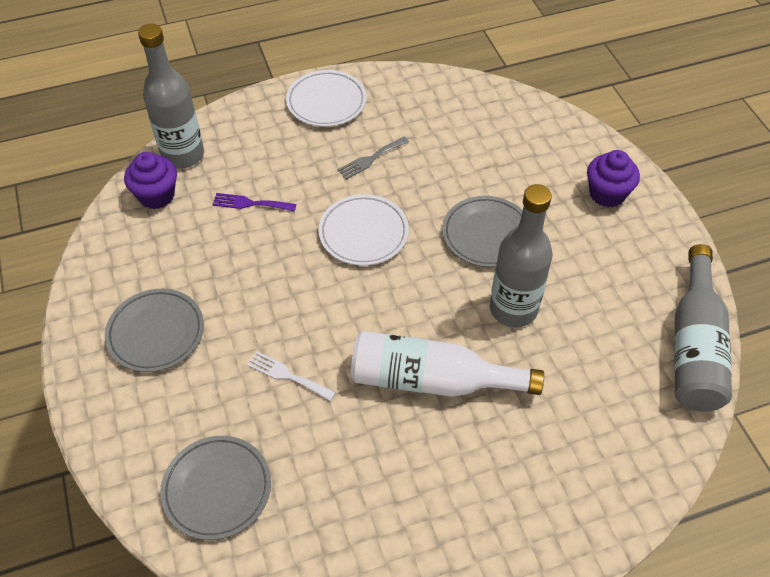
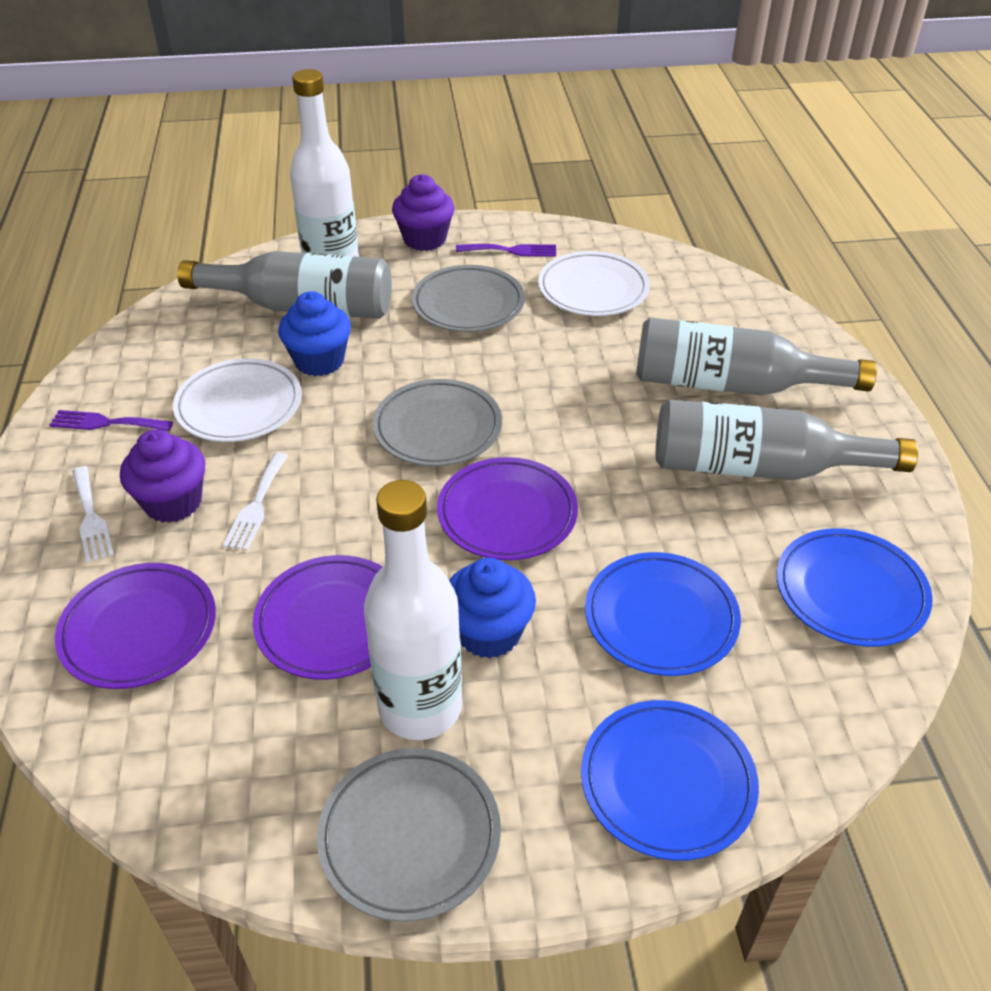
blue cupcake: none = 0 -> [278,291,351,376] [449,558,536,659] = 2
blue plate: none = 0 -> [581,700,759,861] [585,552,741,676] [777,528,933,647] = 3
grey fork: [337,137,409,180] = 1 -> none = 0
purple fork: [212,193,296,211] = 1 -> [49,410,173,431] [456,244,556,257] = 2
purple plate: none = 0 -> [55,563,216,689] [253,555,382,680] [437,457,578,560] = 3
white bottle: [351,331,544,397] = 1 -> [290,69,359,257] [364,480,462,740] = 2
white fork: [247,351,336,401] = 1 -> [72,466,114,563] [223,453,288,551] = 2

